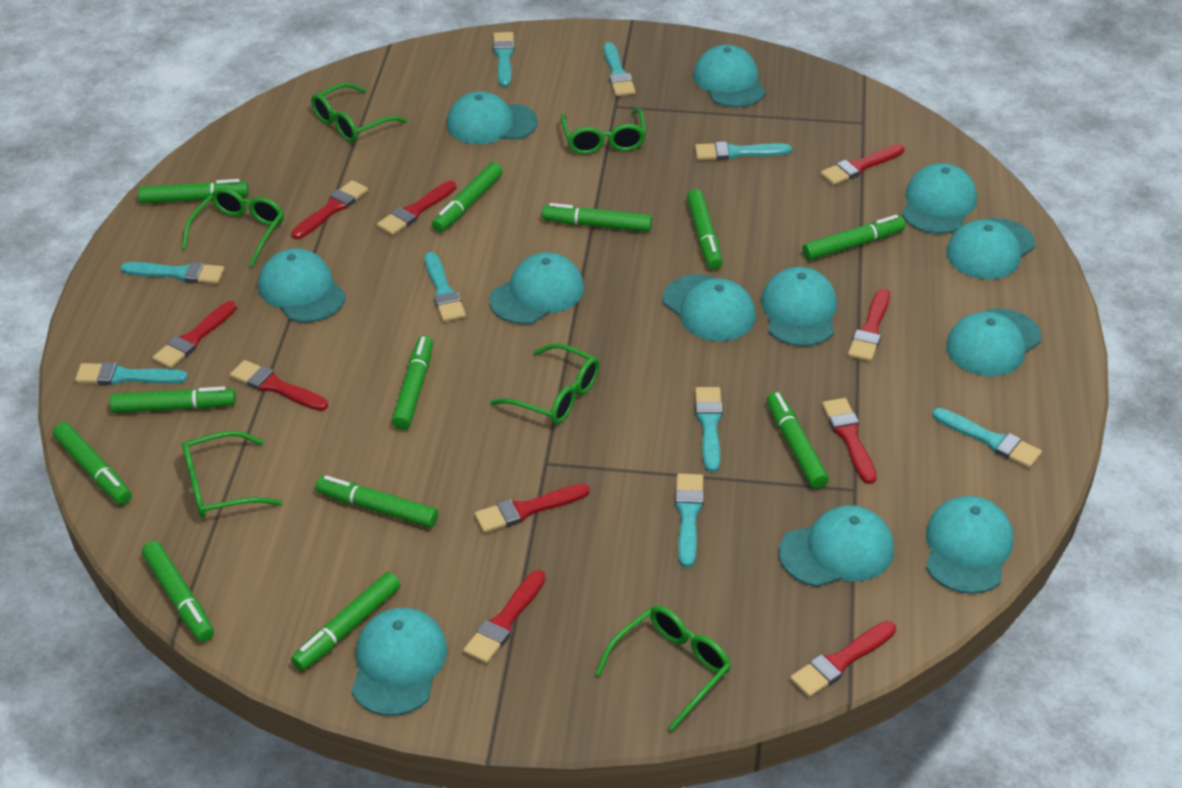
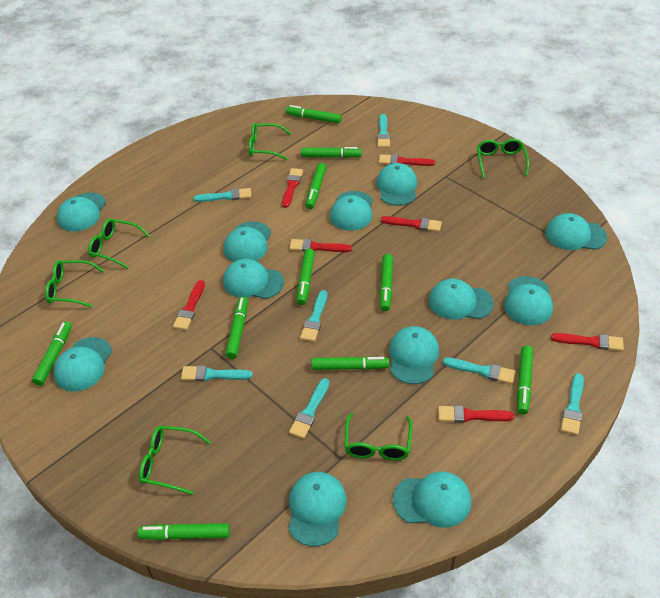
green marker: [53,422,132,505] [110,387,236,413] [138,179,249,204] [142,541,214,642] [291,572,400,671] [316,476,438,528] [392,336,433,430] [432,162,503,232] [542,203,652,232] [687,189,722,269] [766,392,829,489] [802,215,906,260] = 12 -> [32,321,72,386] [138,523,230,540] [225,297,248,359] [286,105,342,124] [297,249,315,305] [301,147,362,158] [305,163,326,209] [311,356,389,370] [380,254,393,311] [517,346,533,414] = 10
red brush: [152,301,237,369] [230,360,328,411] [291,180,368,239] [377,181,456,235] [463,570,546,664] [474,483,590,533] [790,621,896,697] [821,144,904,185] [822,398,876,484] [848,289,890,362] = 10 -> [173,280,205,330] [282,168,303,208] [290,239,352,252] [379,154,435,166] [381,216,442,232] [438,405,514,423] [551,333,624,351] = 7
turquoise brush: [75,362,188,385] [121,262,224,284] [425,252,466,322] [493,32,515,87] [604,42,636,96] [675,473,704,568] [695,141,792,160] [695,387,723,472] [932,408,1042,468] = 9 -> [181,365,253,381] [193,188,251,202] [289,378,330,439] [300,290,327,342] [377,114,390,148] [443,358,515,384] [561,373,584,435] = 7

